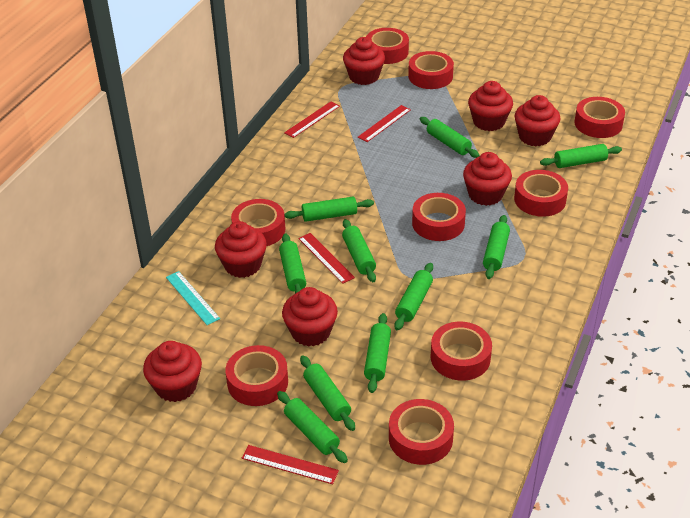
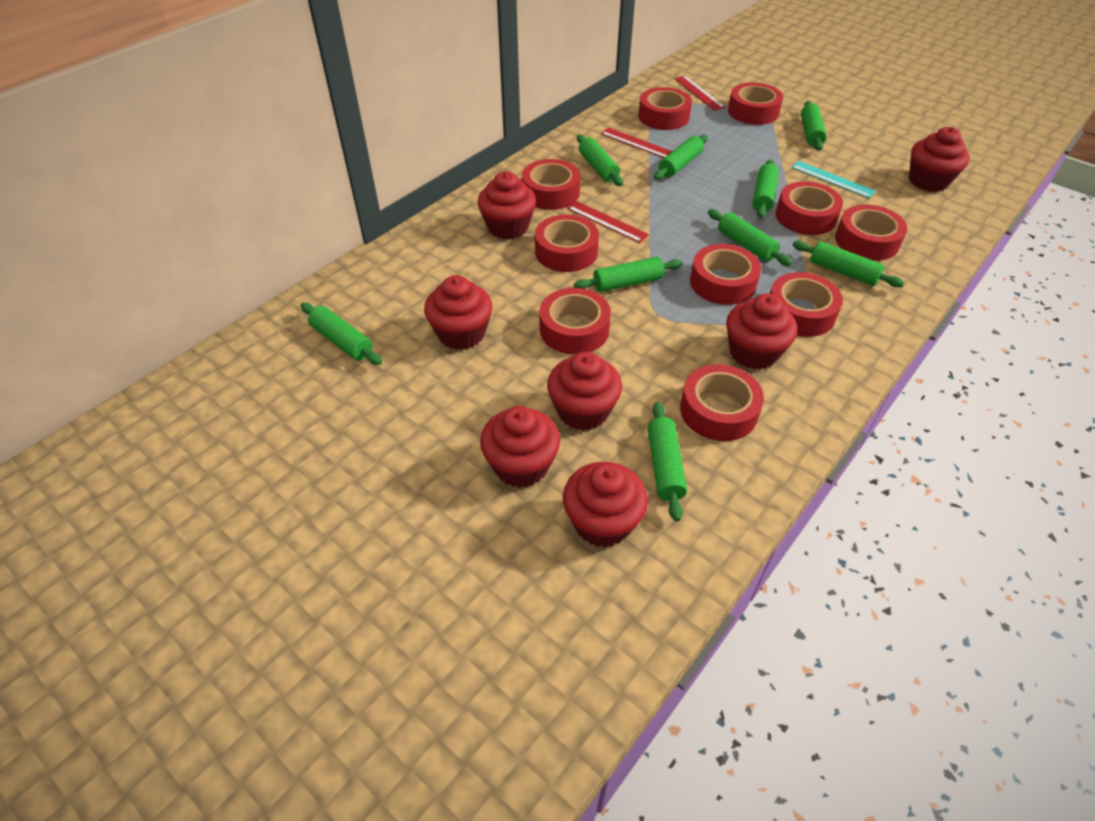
green rolling pin: [277,391,348,463] [279,233,306,293] [284,197,374,222] [300,355,355,431] [342,219,376,282] [364,313,391,393] [394,263,433,330] [420,117,480,158] [483,215,510,279] [540,144,622,168] = 10 -> [301,303,382,365] [574,257,682,292] [577,134,623,186] [648,402,687,521] [654,135,708,180] [708,209,792,266] [753,159,779,218] [793,241,904,287] [801,101,827,151] = 9
red ruler: [242,445,339,484] [284,102,340,138] [298,233,355,284] [358,105,411,142] = 4 -> [567,201,649,243] [601,127,672,158] [674,76,725,111] = 3
red tape: [225,345,288,406] [231,199,285,246] [366,28,409,64] [389,399,454,465] [408,51,454,89] [412,193,466,241] [431,322,492,381] [514,170,568,217] [575,97,625,138] = 9 -> [522,159,580,210] [535,215,599,272] [539,288,611,354] [638,87,692,130] [680,364,764,441] [690,244,761,305] [728,82,783,125] [770,272,843,337] [776,182,843,235] [835,205,907,261] = 10

